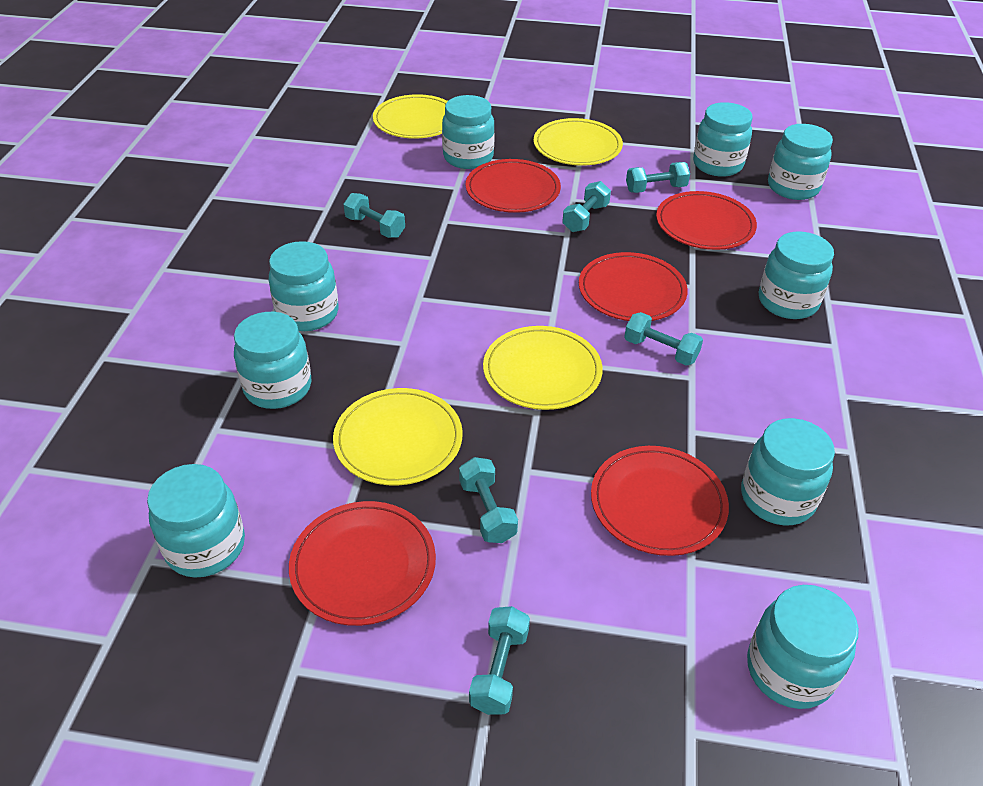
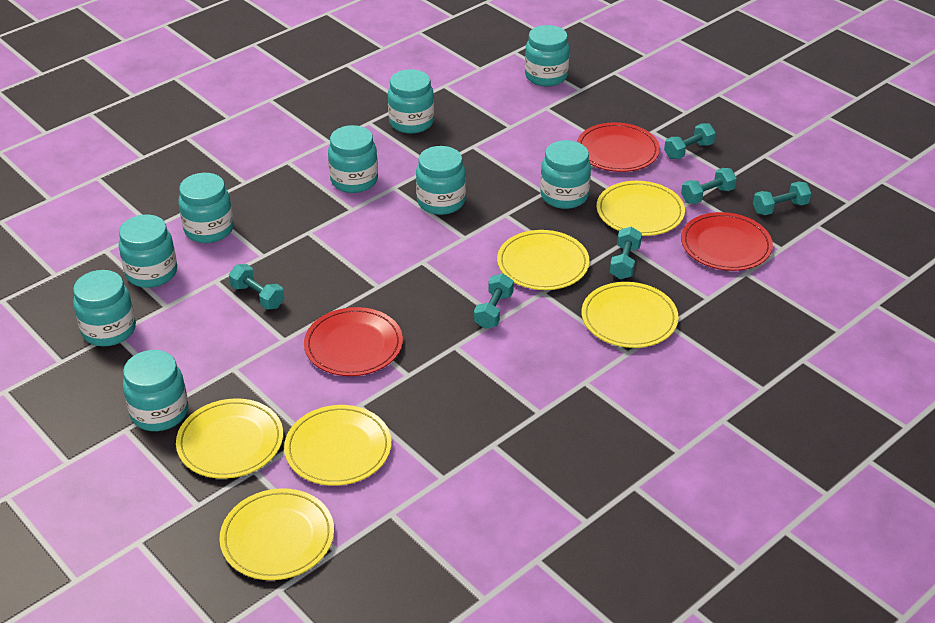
red plate: [289,501,436,626] [466,159,561,213] [579,252,688,321] [591,446,729,556] [656,191,757,250] = 5 -> [304,307,403,376] [577,122,660,172] [681,212,773,271] = 3
yellow plate: [333,388,463,486] [373,94,448,139] [483,326,603,410] [534,118,623,166] = 4 -> [176,398,283,479] [219,488,334,580] [284,405,391,486] [497,230,589,290] [582,282,679,348] [597,181,685,236] = 6

